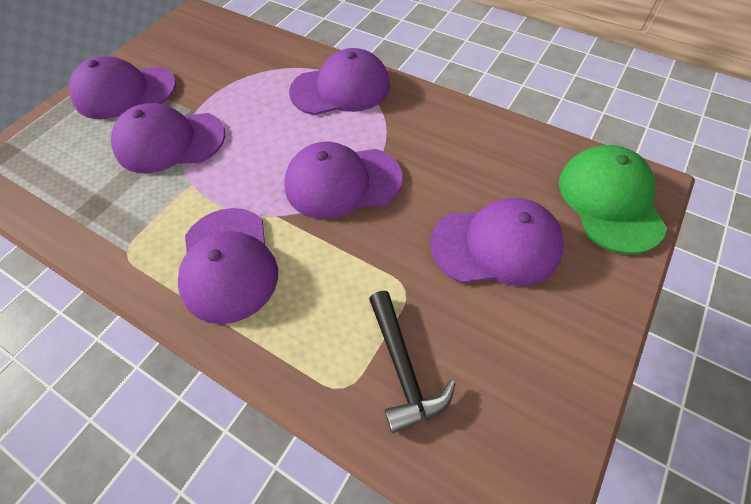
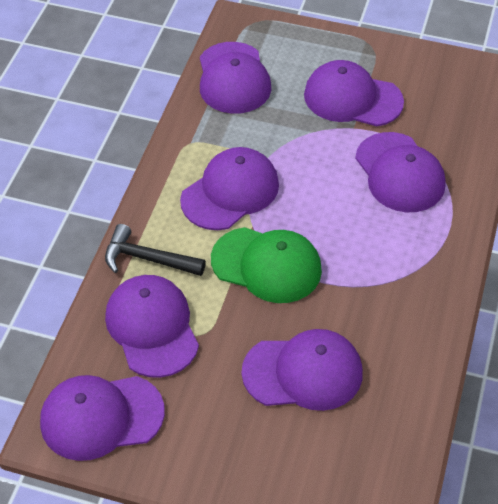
purple cap: [69,56,176,119] [111,103,225,173] [178,208,278,324] [284,142,402,219] [289,48,390,115] [430,198,564,286] = 6 -> [40,375,165,461] [105,275,199,378] [180,147,279,230] [200,42,271,114] [242,329,363,411] [304,60,404,127] [355,132,446,212] = 7

